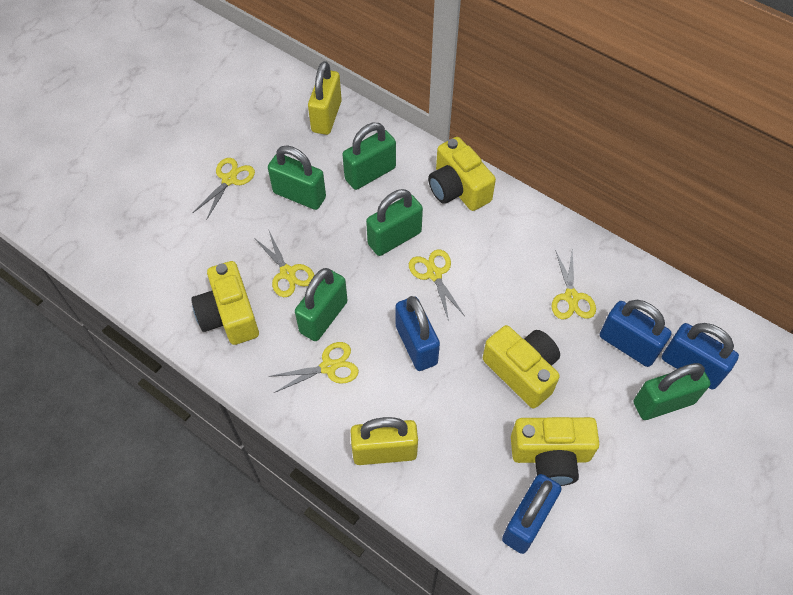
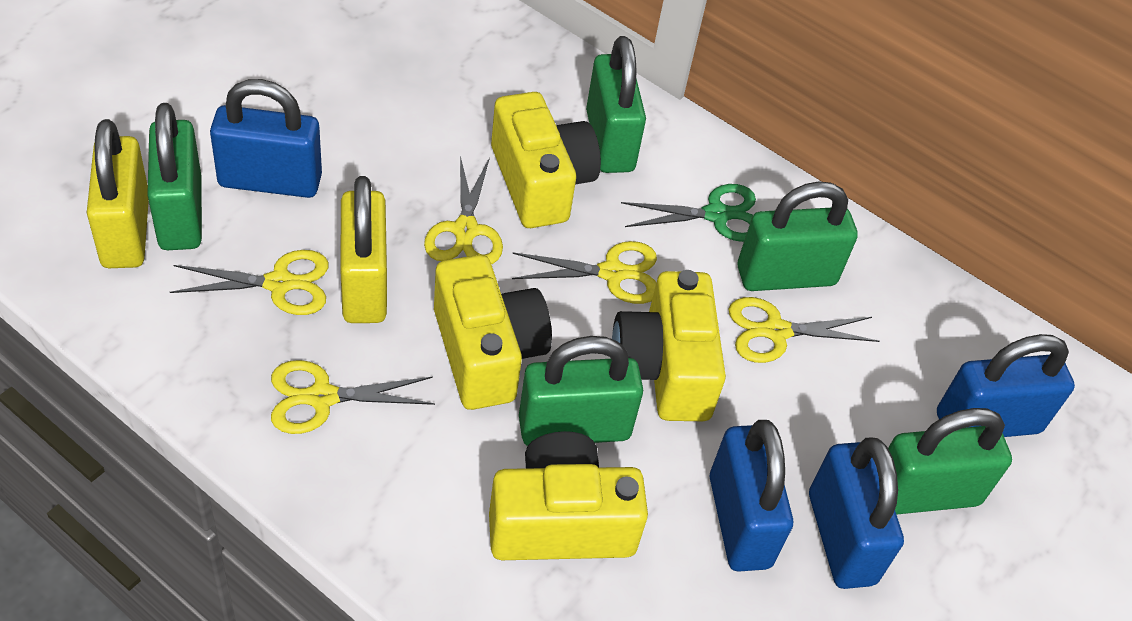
green scissors: none = 0 -> [621,184,756,242] = 1

